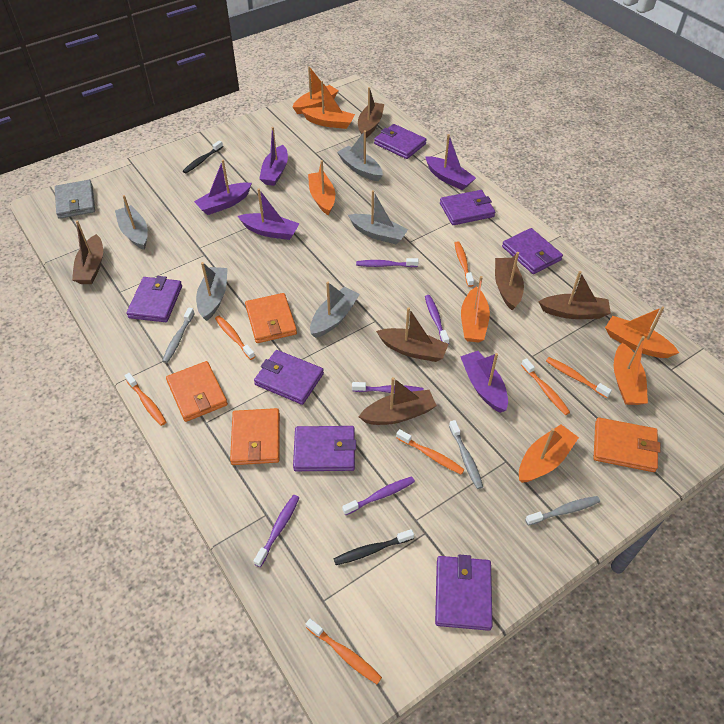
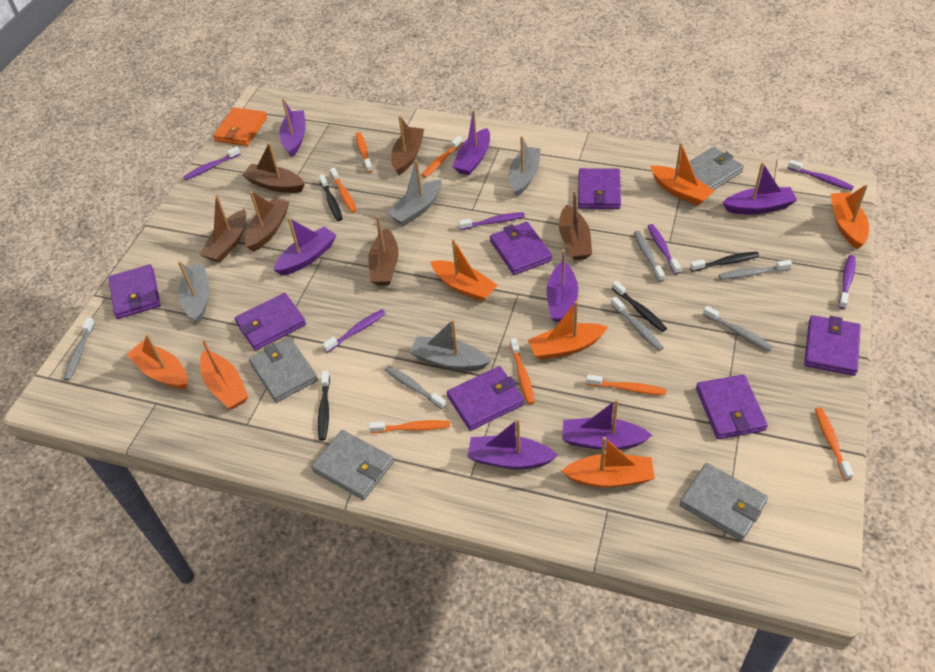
black toothbrush: [183,140,223,174] [333,529,414,565] = 2 -> [318,371,330,441] [319,174,343,221] [612,281,667,332] [690,252,759,272] = 4
grey boat: [115,195,148,250] [196,262,228,321] [310,282,360,338] [337,130,383,181] [348,190,408,244] = 5 -> [178,261,209,323] [387,160,442,226] [410,319,491,371] [509,136,541,197] = 4
grey toothbrush: [162,307,195,363] [449,420,483,489] [525,496,600,526] = 3 -> [63,318,95,380] [385,366,446,409] [611,297,664,351] [634,231,665,282] [703,306,773,351] [719,260,792,280] = 6
grey wallet: [55,180,95,219] = 1 -> [249,338,318,403] [311,430,394,500] [678,147,744,190] [680,463,768,541] = 4
orange wallet: [166,361,228,422] [230,408,280,465] [245,293,297,343] [594,418,661,472] = 4 -> [213,107,267,146] = 1
purple boat: [194,160,252,215] [238,188,300,240] [259,127,288,186] [425,134,476,190] [460,351,508,413] = 5 -> [274,218,337,276] [279,98,306,157] [452,110,490,175] [467,419,558,469] [547,250,578,322] [562,399,652,450] [723,162,797,214] = 7
purple toothbrush: [254,495,299,567] [342,476,415,515] [352,382,424,393] [356,258,419,267] [425,295,449,344] = 5 -> [183,146,241,180] [322,309,386,353] [458,212,525,230] [648,224,681,274] [788,160,854,191] [838,255,856,309] = 6

